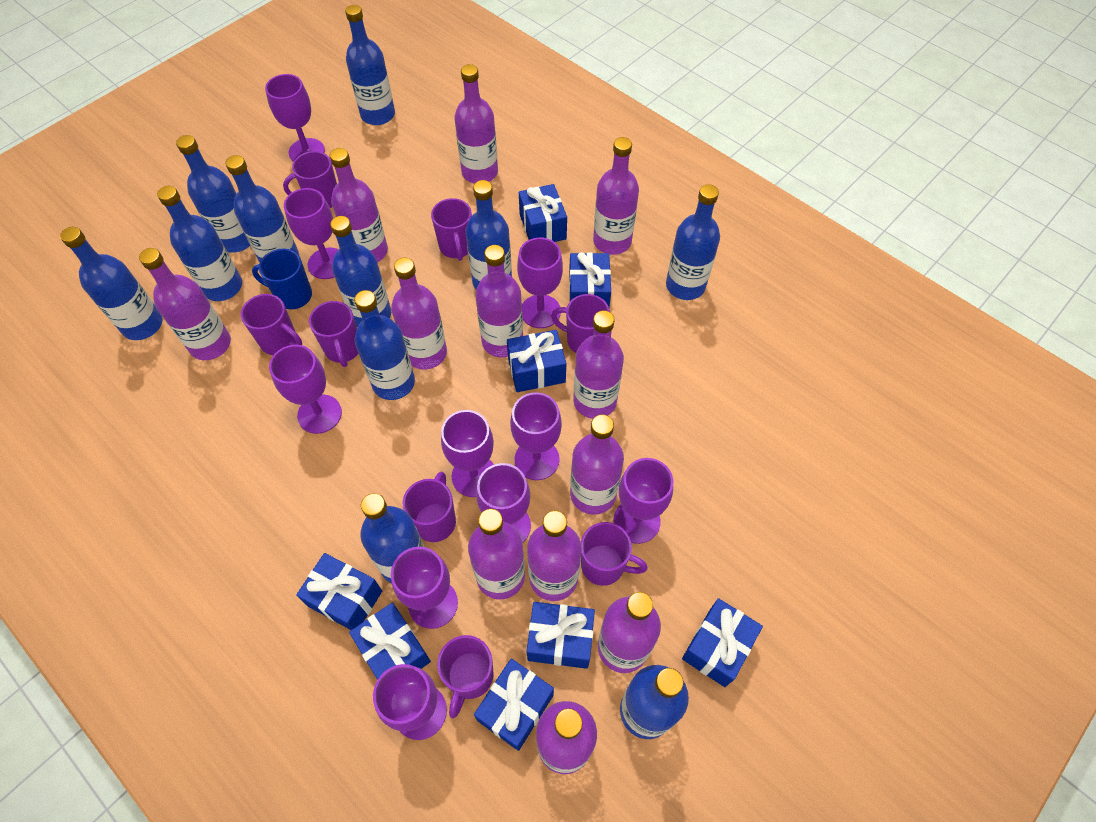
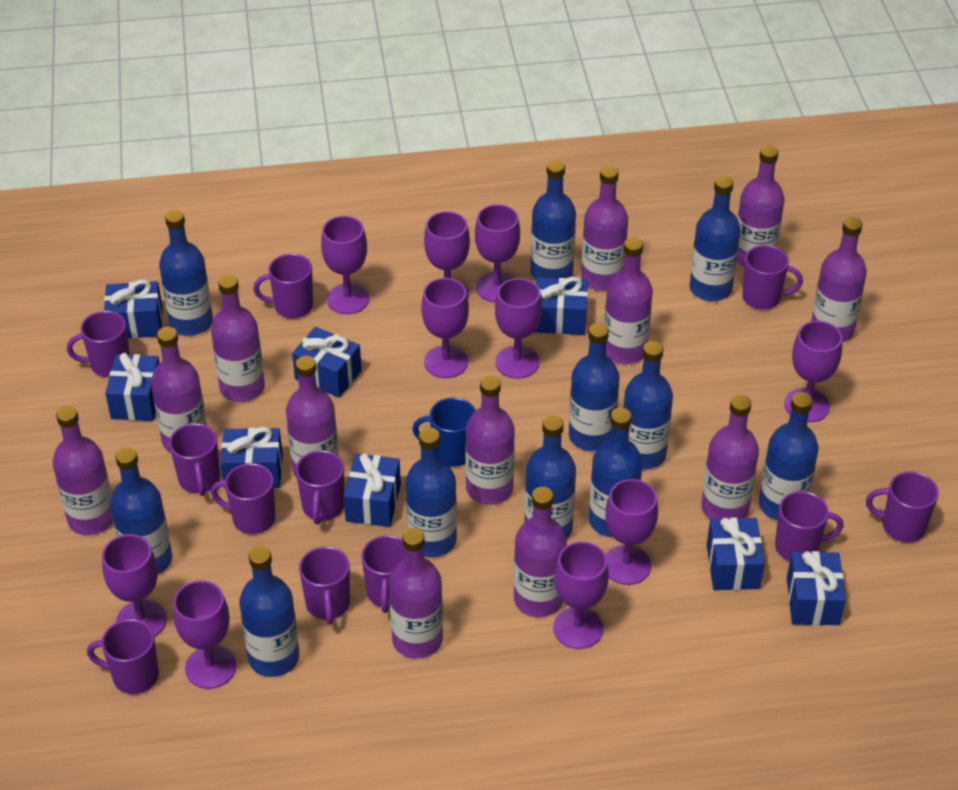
purple mug: [241,294,302,355] [283,151,337,208] [309,301,359,367] [403,472,456,542] [431,198,472,261] [437,635,493,718] [551,294,610,353] [581,522,648,586] = 8 -> [67,311,130,377] [87,619,159,694] [169,423,220,496] [211,463,275,534] [253,254,313,318] [296,450,344,525] [299,546,350,625] [361,535,405,613] [742,245,803,310] [775,491,844,561] [866,471,939,543] = 11

